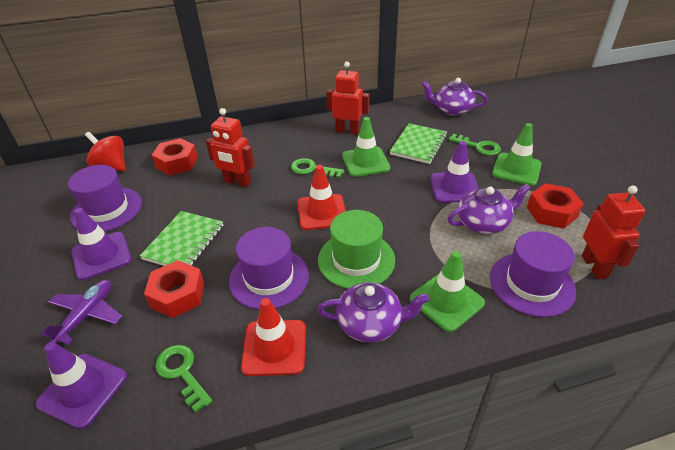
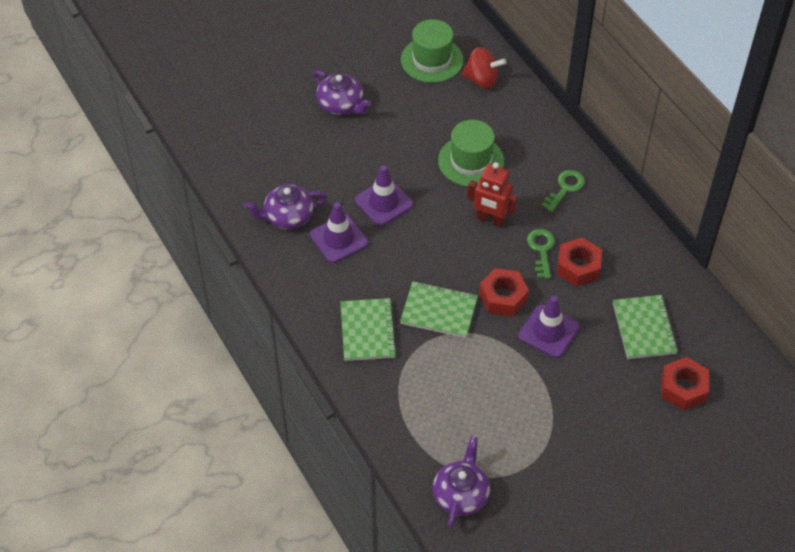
green hat: [318,210,395,289] = 1 -> [401,19,463,83] [438,120,504,187] = 2
green key: [155,345,212,412] [291,158,344,178] [449,134,501,156] = 3 -> [527,229,555,279] [542,170,585,212] = 2
green notebook: [140,211,223,266] [390,123,448,164] = 2 -> [340,298,397,361] [400,281,478,338] [613,295,678,359] = 3
green traffic cone: [342,117,390,177] [410,251,485,332] [492,123,542,186] = 3 -> none = 0
purple hat: [68,165,142,232] [229,227,309,310] [490,231,576,317] = 3 -> none = 0
purple plane: [41,280,122,345] = 1 -> none = 0
red robot: [206,108,255,187] [326,61,369,135] [582,186,646,279] = 3 -> [467,162,518,227] = 1
red traffic cone: [241,298,306,376] [297,165,346,230] = 2 -> none = 0

